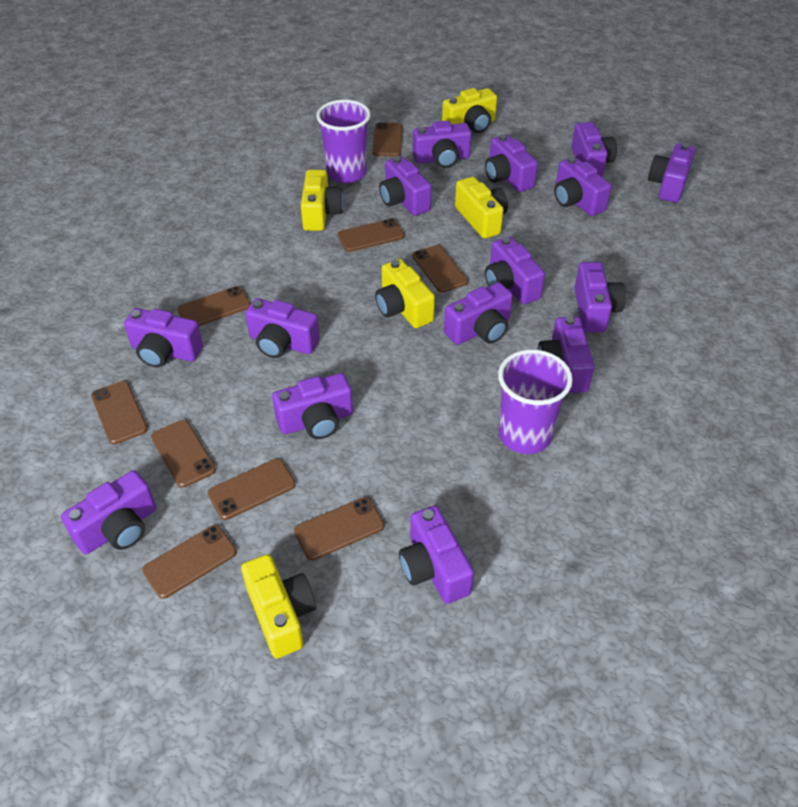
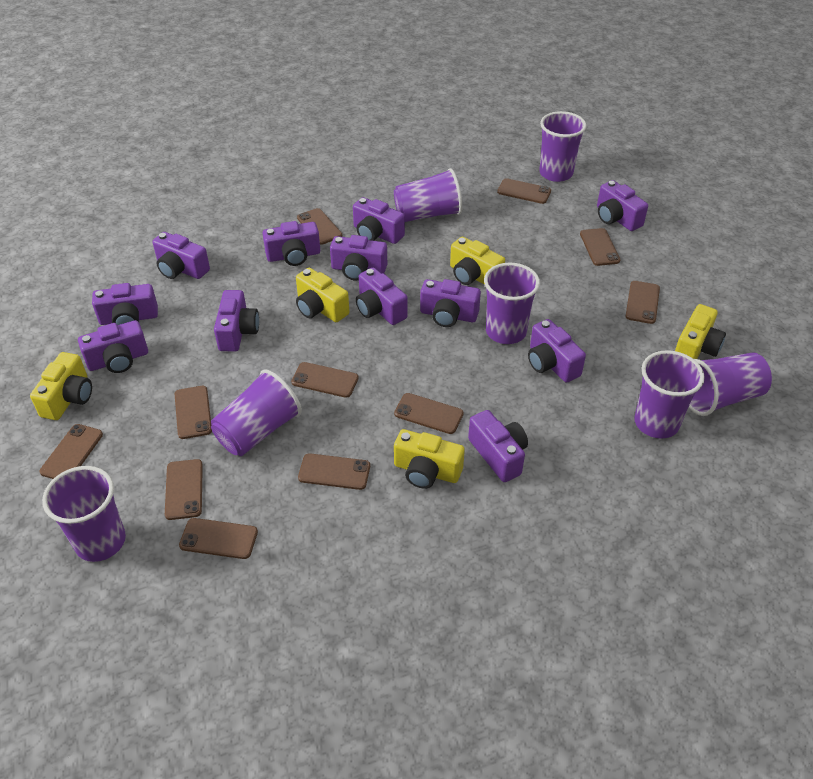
brown phone: [91,381,148,444] [142,525,236,599] [151,420,216,488] [177,286,251,326] [208,459,296,520] [294,497,384,560] [337,219,404,252] [372,122,403,157] [412,245,468,293] = 9 -> [39,424,103,479] [165,459,203,520] [175,386,212,439] [179,518,258,559] [291,362,358,398] [297,208,342,245] [298,453,370,490] [394,393,464,434] [497,178,551,204] [580,228,620,266] [626,281,660,324] = 11
purple camera: [61,470,156,554] [124,308,203,367] [245,298,320,358] [272,373,353,439] [379,156,432,216] [399,506,474,604] [413,121,471,168] [444,282,513,345] [485,134,538,192] [485,236,545,304] [538,316,594,393] [554,157,611,216] [571,122,617,177] [574,262,626,332] [648,143,696,203] = 15 -> [78,320,148,373] [92,283,158,325] [152,232,210,279] [214,290,259,352] [262,221,320,266] [330,235,387,281] [353,197,405,244] [356,268,408,325] [420,279,481,327] [468,410,528,482] [528,319,586,383] [597,180,648,231] = 12
purple cup: [316,100,371,183] [498,349,573,454] = 2 -> [42,466,126,562] [211,370,302,456] [394,168,462,222] [484,263,540,344] [539,111,586,182] [634,350,705,439] [689,352,772,416] = 7

